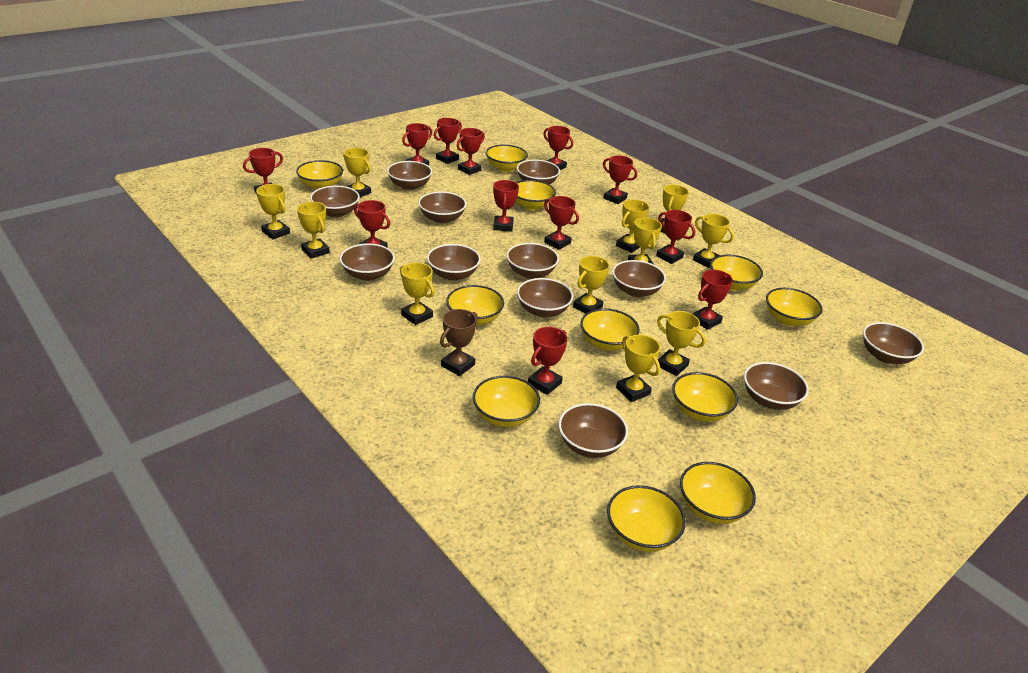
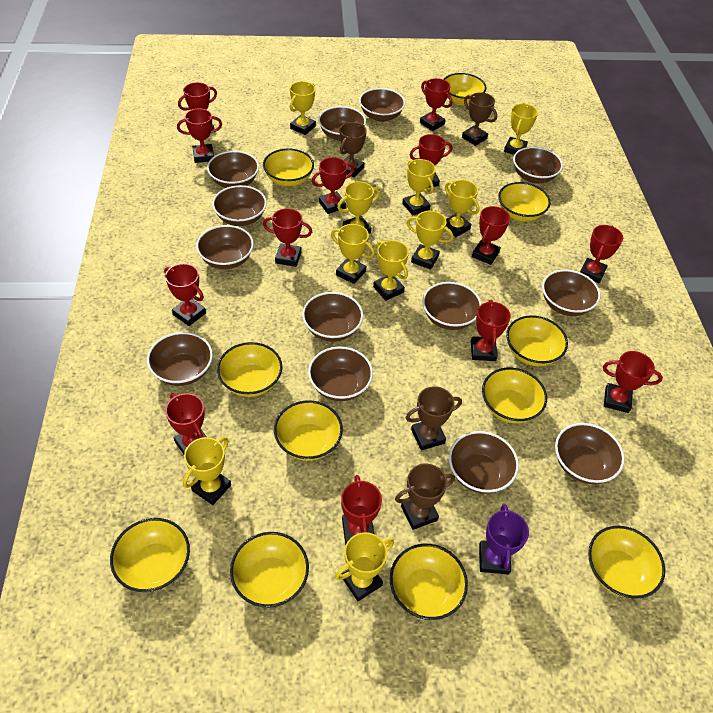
brown bowl: [310,186,360,218] [339,243,395,281] [387,161,432,190] [418,192,466,223] [427,244,481,281] [506,243,559,279] [517,160,560,184] [517,278,573,317] [559,403,628,458] [612,260,666,297] [744,362,809,410] [863,322,924,364] = 12 -> [147,332,213,386] [196,225,254,269] [207,151,259,188] [212,185,267,226] [302,292,363,342] [308,347,373,401] [318,106,366,141] [359,88,405,122] [423,282,482,330] [449,431,519,494] [513,147,563,183] [542,270,601,316] [555,423,625,484] = 13
brown trophy: [440,309,478,376] = 1 -> [340,122,366,178] [395,464,455,530] [405,386,462,450] [462,92,497,146] = 4
purple trophy: none = 0 -> [479,504,529,575] = 1
red trophy: [243,148,283,194] [354,200,390,248] [402,123,432,166] [434,118,462,164] [457,128,485,175] [493,180,519,232] [528,327,568,395] [543,126,573,170] [544,196,579,250] [603,155,637,204] [656,210,695,264] [692,270,733,330] = 12 -> [164,263,206,326] [165,393,206,454] [177,108,222,163] [178,82,217,130] [263,208,312,267] [312,157,354,214] [341,475,382,545] [410,134,452,188] [420,78,452,131] [471,300,511,361] [472,206,510,265] [580,225,623,283] [603,351,663,413] = 13
yellow trophy: [256,184,290,239] [297,202,330,259] [343,148,371,197] [400,263,435,325] [573,256,609,314] [616,199,649,253] [616,335,660,402] [628,217,662,264] [657,311,706,376] [661,184,689,233] [693,214,734,268] = 11 -> [183,437,231,505] [290,81,316,135] [331,224,375,284] [335,532,394,601] [337,181,380,234] [373,240,409,301] [402,159,436,215] [407,211,453,270] [445,180,480,237] [504,103,538,155] = 10

